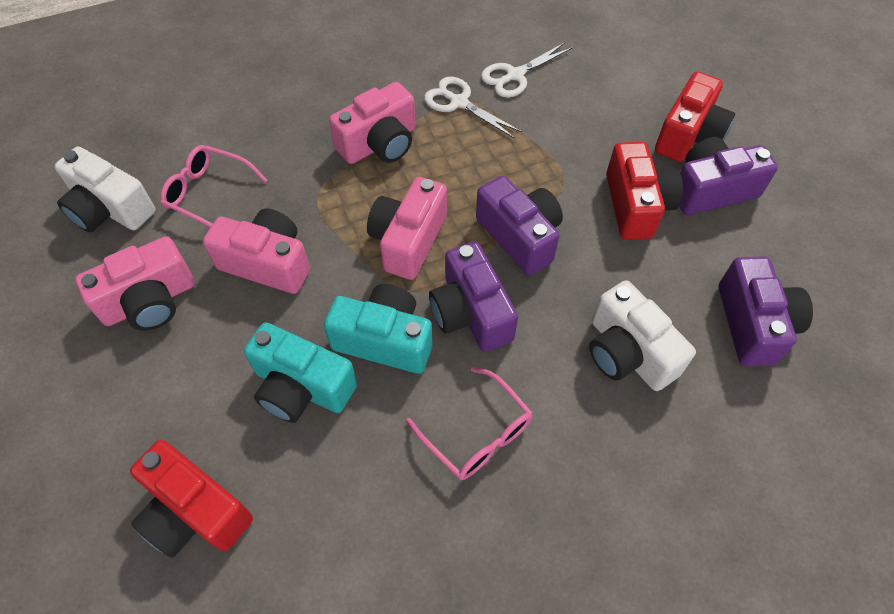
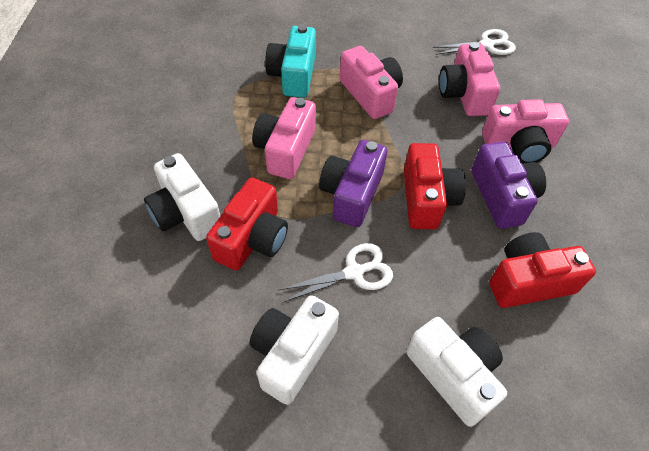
pink glasses: [160,145,267,227] [406,366,533,480] = 2 -> none = 0
purple camera: [429,242,518,352] [476,176,563,275] [679,137,778,215] [719,256,813,367] = 4 -> [319,140,387,227] [471,141,546,229] = 2
turquoise camera: [244,322,357,423] [324,284,433,374] = 2 -> [265,25,316,98] = 1
white camera: [54,147,156,233] [589,280,696,391] = 2 -> [144,153,220,241] [250,295,339,405] [406,317,507,427] = 3

